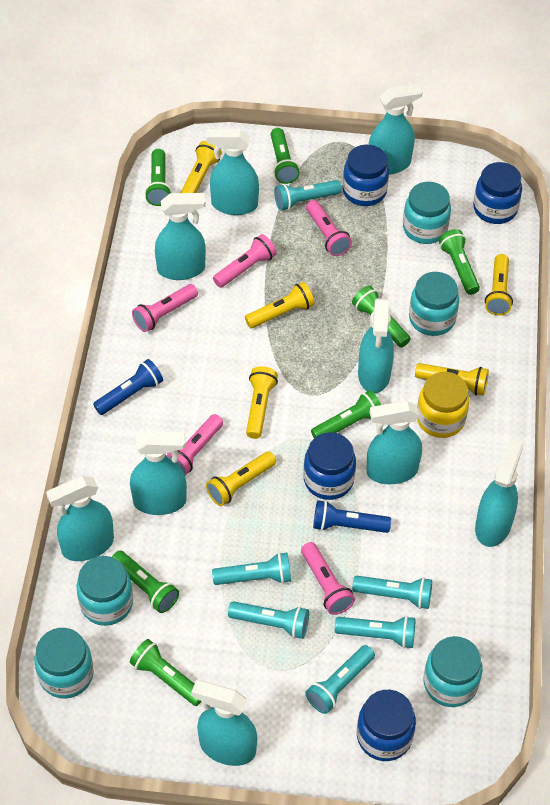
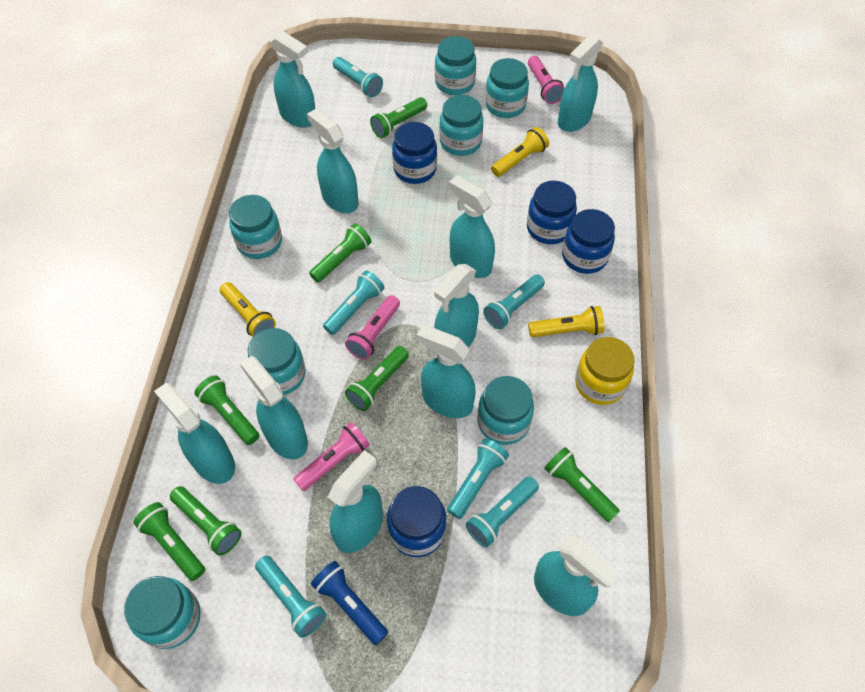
blue flashlight: [93,359,163,415] [313,500,391,533] = 2 -> [311,561,388,645] = 1
pink flashlight: [132,284,198,332] [166,414,223,476] [213,234,277,288] [301,542,355,615] [306,200,352,256] = 5 -> [293,422,370,491] [345,295,400,360] [528,56,565,104] = 3
turquoise jar: [34,628,94,699] [77,556,133,626] [403,182,451,244] [409,272,459,336] [424,636,483,707] = 5 -> [124,576,201,649] [229,195,282,259] [248,328,305,395] [435,36,476,95] [439,95,483,156] [477,376,534,445] [485,58,529,118] = 7
turquoise spray bottle: [46,476,114,561] [130,431,187,515] [155,193,206,280] [191,680,257,766] [206,129,259,215] [358,298,394,393] [366,400,422,484] [368,84,423,175] [475,438,523,547] = 9 -> [154,383,235,484] [240,356,308,459] [270,31,315,127] [307,109,359,213] [328,450,383,553] [416,325,476,418] [434,264,479,347] [449,175,495,278] [534,535,620,616] [558,35,603,132] = 10
yellow flashlight: [181,141,222,193] [206,451,276,506] [245,282,315,328] [246,366,278,439] [415,363,489,396] [485,254,513,316] = 6 -> [220,282,276,337] [491,127,549,177] [528,306,605,337] = 3

